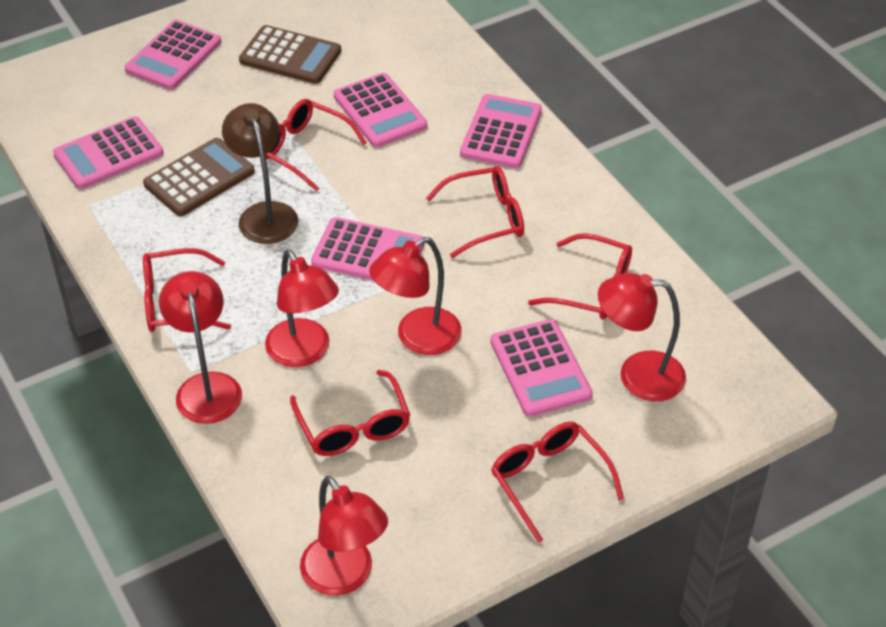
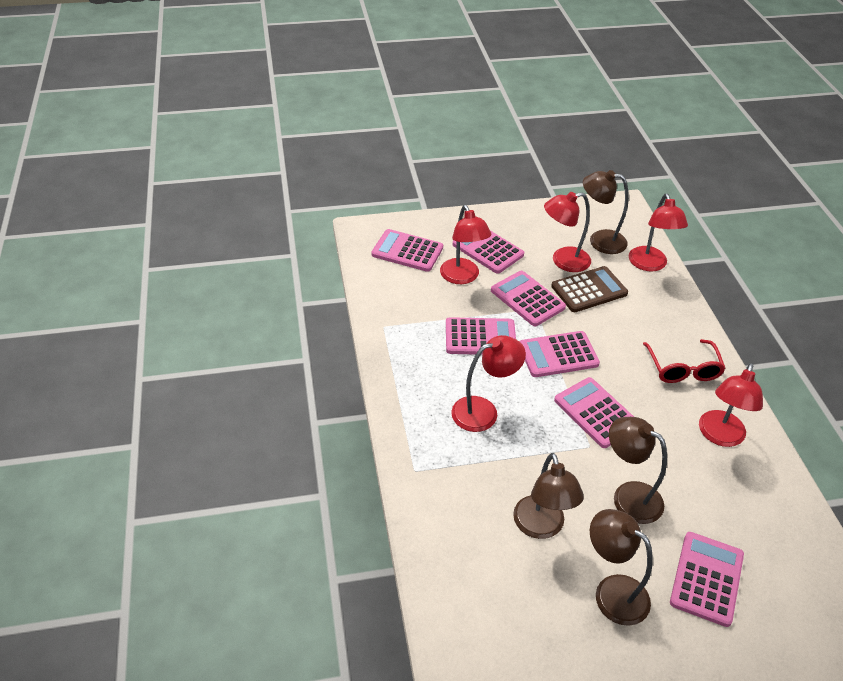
brown calculator: [143,138,255,216] [239,25,341,84] = 2 -> [551,266,628,312] = 1
brown lamp: [222,103,298,244] = 1 -> [513,453,584,539] [583,170,629,254] [590,509,653,626] [609,417,667,524] = 4
pink calculator: [53,116,164,189] [125,20,221,90] [311,217,425,281] [334,73,427,148] [460,94,542,168] [490,319,593,417] = 6 -> [371,229,443,272] [446,317,516,355] [453,231,524,274] [491,271,566,326] [520,331,600,377] [554,377,634,448] [670,532,744,627] = 7
red glasses: [143,248,231,332] [265,99,367,191] [290,370,410,456] [426,166,524,258] [491,422,624,543] [528,233,632,320] = 6 -> [643,339,726,383] = 1

